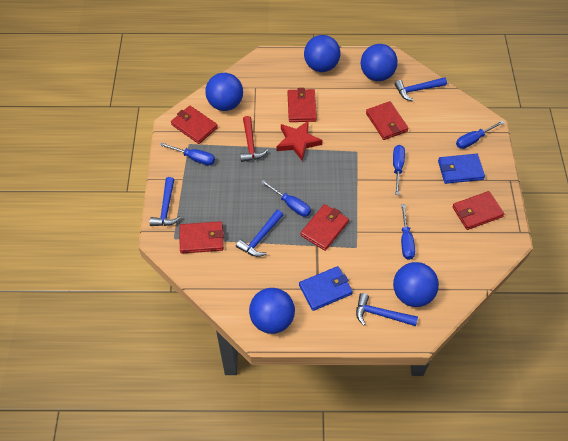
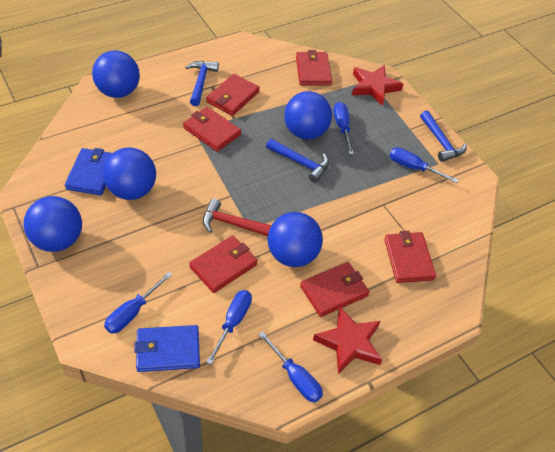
blue hammer: [149,177,181,226] [236,210,283,257] [356,293,418,326] [394,77,447,101] = 4 -> [186,61,219,106] [266,139,329,183] [420,110,467,162] = 3
red star: [276,120,323,161] = 1 -> [313,307,382,374] [352,65,403,106] = 2

